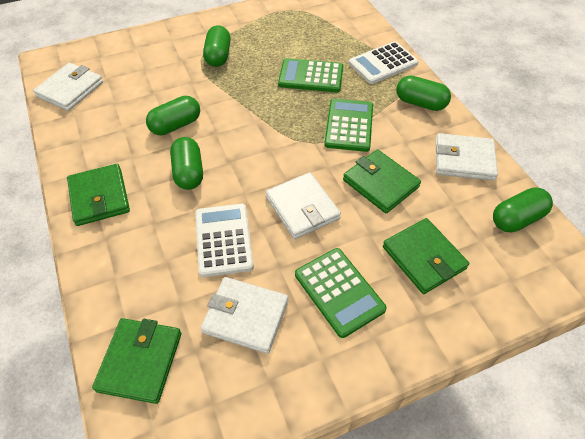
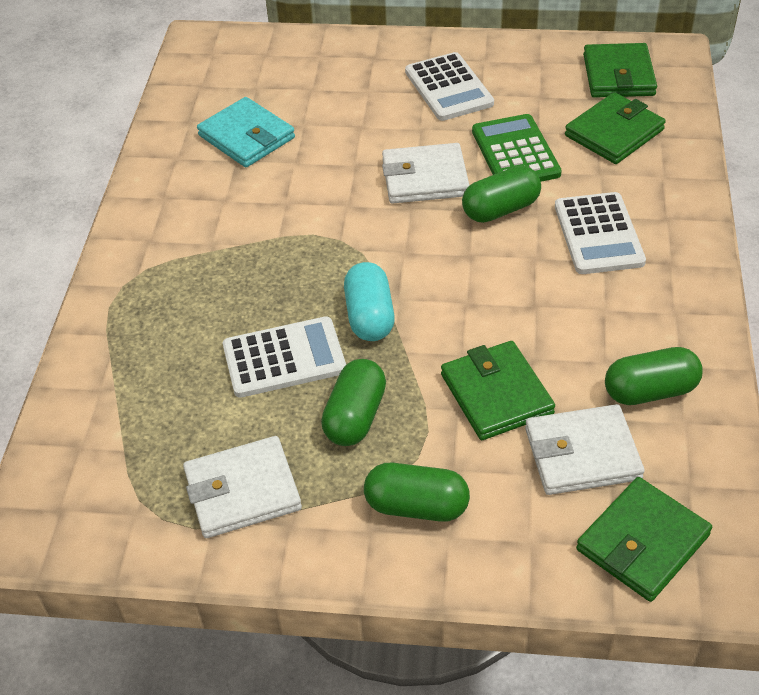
green calculator: [278,58,343,92] [295,248,387,338] [324,98,373,152] = 3 -> [472,114,562,182] = 1
green capsule: [146,96,200,135] [170,137,203,190] [203,25,231,67] [396,76,451,111] [493,188,553,232] = 5 -> [321,359,386,446] [364,463,470,522] [462,165,541,223] [605,347,703,405] = 4
turquoise capsule: none = 0 -> [344,262,395,341] = 1
turquoise wallet: none = 0 -> [197,97,295,167] = 1
white calculator: [195,204,254,277] [349,41,419,84] = 2 -> [223,316,346,398] [405,52,494,121] [555,192,646,274] = 3
white wallet: [33,63,103,111] [201,277,288,354] [266,172,341,239] [436,133,498,181] = 4 -> [183,436,302,538] [382,143,469,204] [525,404,645,495] = 3

